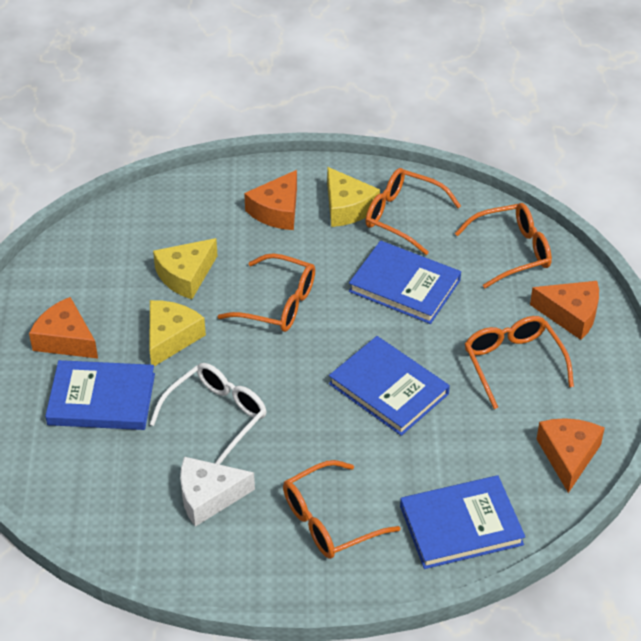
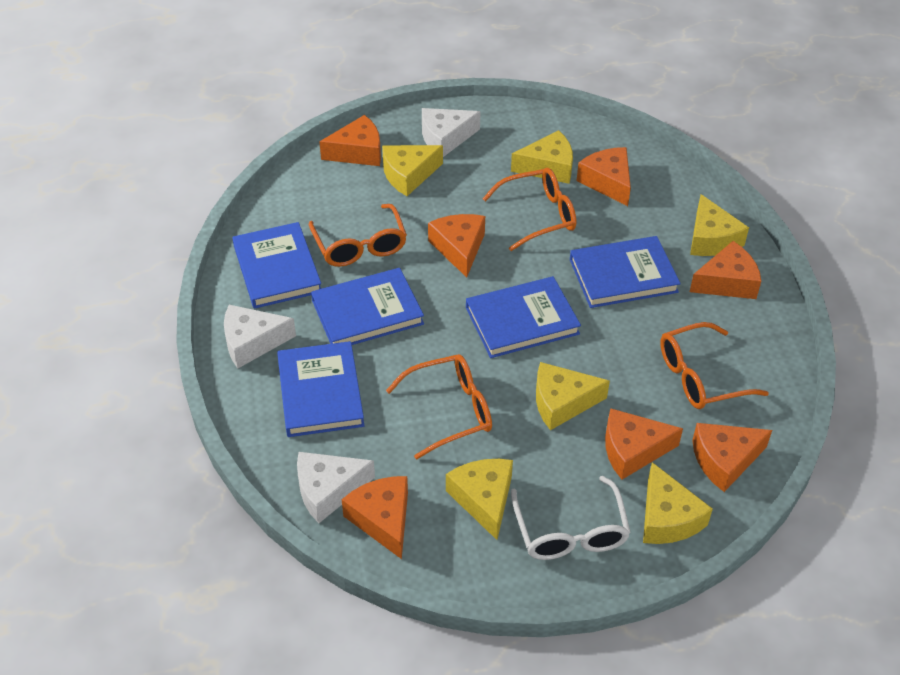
blue book: [45,360,155,430] [329,336,450,436] [349,240,461,324] [400,475,525,569] = 4 -> [232,222,321,309] [277,341,364,437] [311,268,424,345] [466,276,581,358] [570,236,681,308] = 5
orange cheese: [29,297,98,359] [244,170,297,230] [530,281,599,340] [537,418,605,493] = 4 -> [319,115,381,166] [342,476,408,559] [428,214,485,277] [576,147,631,206] [605,408,683,479] [690,241,761,299] [692,423,772,492] = 7
orange glasses: [218,253,315,332] [283,460,400,559] [365,168,461,255] [455,203,552,288] [465,316,574,409] = 5 -> [309,204,407,267] [386,354,492,460] [482,168,576,251] [660,322,769,409] = 4
white cheese: [180,457,255,527] = 1 -> [224,305,296,368] [297,452,375,523] [422,108,481,157] = 3
yellow cheese: [150,300,206,366] [153,238,218,299] [327,167,380,227] = 3 -> [382,145,443,196] [446,459,513,540] [511,130,573,184] [536,362,610,430] [643,462,713,544] [690,194,749,256] = 6

